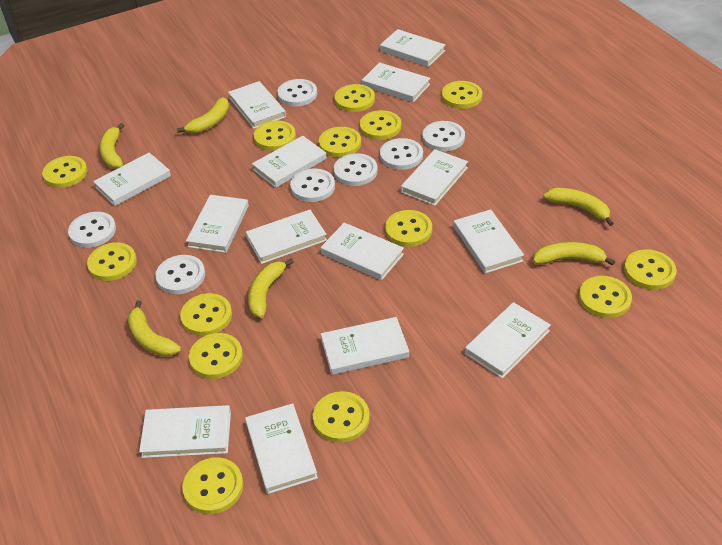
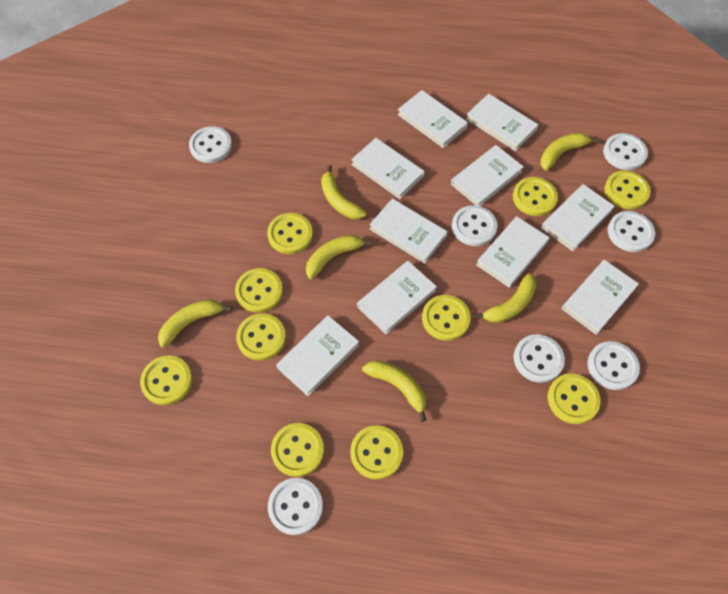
white book: [93,153,171,206] [139,405,231,458] [186,195,249,253] [228,81,286,129] [245,403,318,494] [246,210,327,264] [252,136,327,188] [321,223,404,280] [321,317,409,375] [362,62,430,102] [380,29,445,67] [401,149,468,206] [453,209,524,274] [465,302,551,379] = 14 -> [276,315,359,396] [351,138,425,199] [357,261,437,334] [369,198,448,264] [397,90,468,148] [451,145,524,206] [466,93,538,151] [476,216,550,288] [541,184,615,251] [562,260,639,335] = 10
yellow button: [42,156,87,188] [87,242,137,281] [180,293,232,336] [182,457,243,514] [189,333,243,379] [254,121,296,151] [313,391,370,443] [319,127,361,157] [335,84,375,112] [360,110,401,140] [385,210,432,247] [442,81,482,109] [579,276,632,318] [624,249,677,290] = 14 -> [140,356,192,405] [235,268,283,313] [236,313,286,360] [267,213,313,254] [271,423,324,477] [350,425,403,480] [422,295,471,341] [513,177,558,216] [547,373,601,424] [605,171,651,209] = 10

